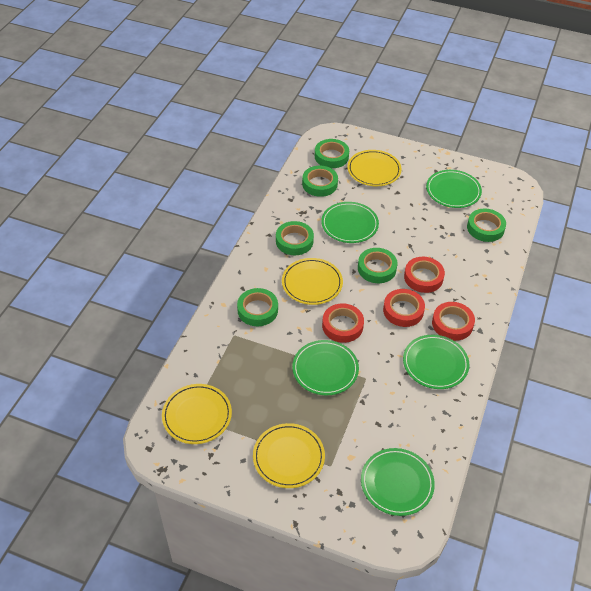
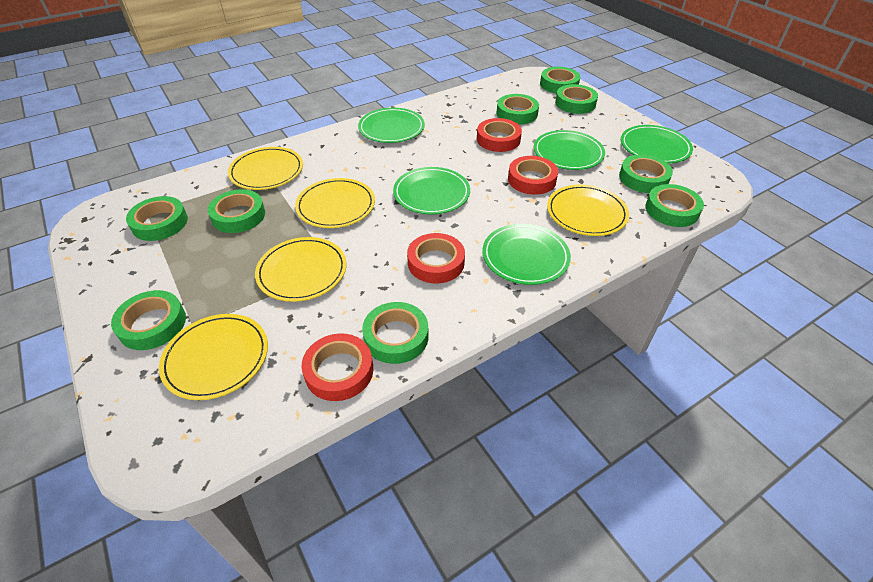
green tape: [237,288,278,326] [276,221,314,255] [302,166,338,197] [315,139,349,168] [358,248,397,283] [467,208,506,242] = 6 -> [111,290,186,350] [126,196,188,241] [208,189,265,233] [362,302,429,364] [496,94,539,124] [540,67,580,94] [555,84,598,114] [619,154,673,193] [645,184,704,227] = 9
yellow plate: [162,384,232,444] [253,423,325,488] [282,258,343,305] [347,150,402,186] = 4 -> [159,314,268,400] [228,147,303,190] [255,237,347,302] [295,178,375,228] [547,184,629,236] = 5

